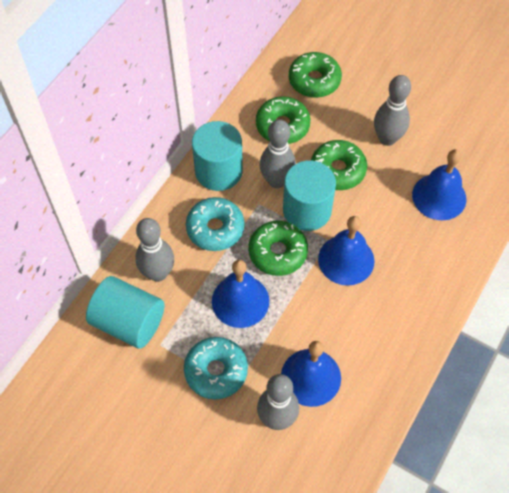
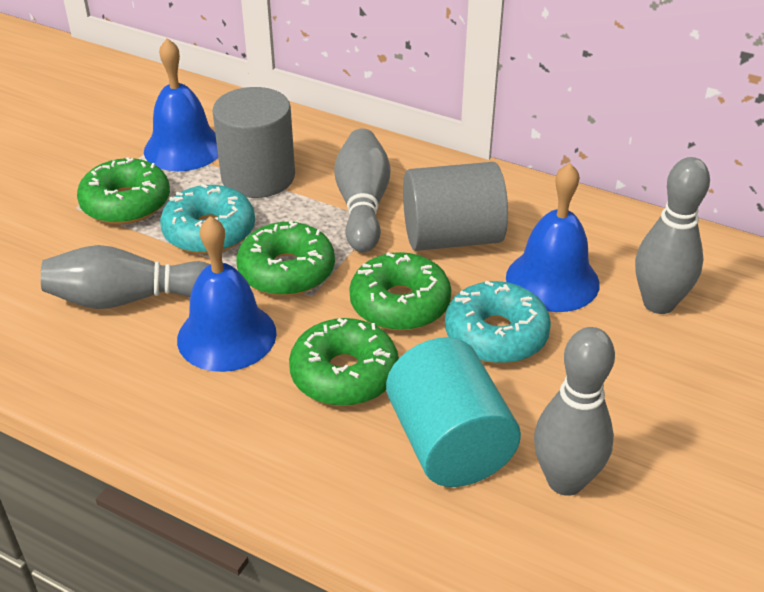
blue bell: [212,260,269,328] [281,341,341,407] [318,216,374,286] [412,149,466,220] = 4 -> [144,38,218,171] [177,216,277,372] [506,163,600,312] = 3
grey cylinder: none = 0 -> [212,87,295,198] [403,162,508,251] = 2
turquoise cylinder: [86,276,165,349] [192,121,243,191] [283,160,336,231] = 3 -> [386,337,521,487] = 1

